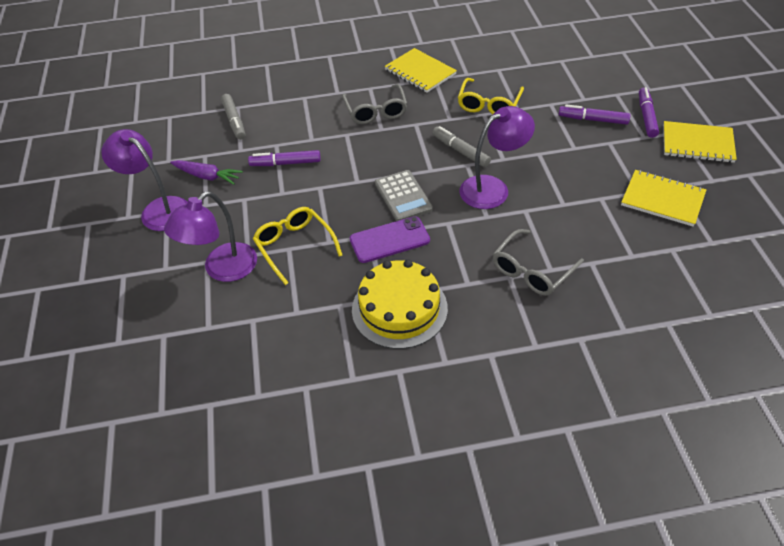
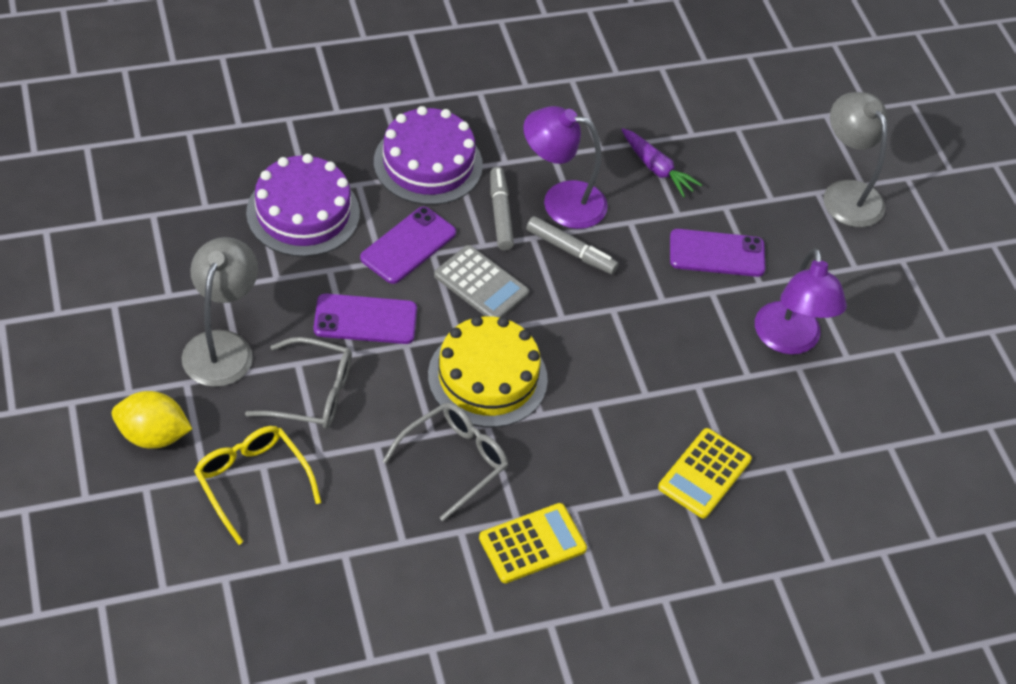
grey lamp: none = 0 -> [182,237,258,387] [823,92,888,227] = 2
purple cake: none = 0 -> [246,154,360,257] [374,106,483,205] = 2
purple lamp: [101,129,188,231] [164,191,257,282] [459,106,535,209] = 3 -> [523,106,608,229] [755,248,847,355] = 2
purple marker: [248,150,321,166] [559,104,630,125] [639,87,659,138] = 3 -> none = 0
purple phone: [350,216,430,263] = 1 -> [314,293,417,344] [360,207,456,284] [670,229,765,277] = 3
yellow calculator: none = 0 -> [479,503,587,583] [658,428,752,518] = 2
yellow glasses: [253,207,342,285] [458,78,524,114] = 2 -> [194,426,322,545] = 1
yellow lemon: none = 0 -> [112,391,192,449] = 1
yellow notebook: [385,48,457,93] [621,170,706,227] [663,121,737,163] = 3 -> none = 0

